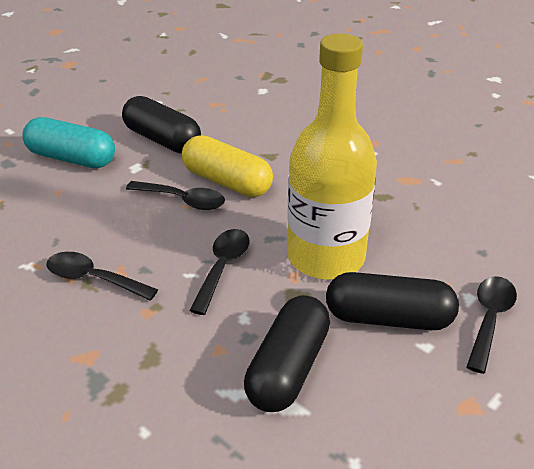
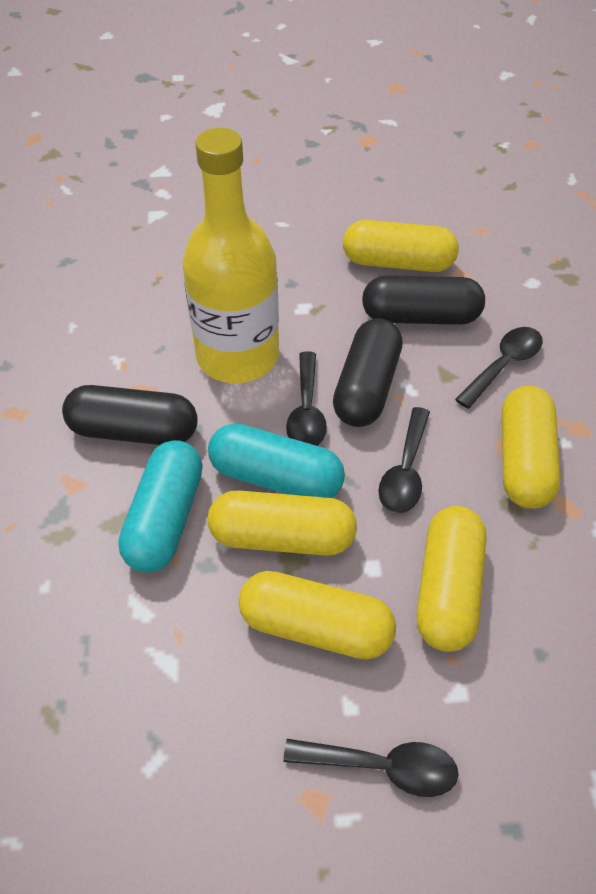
turquoise capsule: [22,117,115,168] = 1 -> [118,440,203,572] [208,423,345,498] = 2
yellow capsule: [182,135,273,197] = 1 -> [208,490,357,556] [239,571,396,659] [343,220,459,272] [417,506,486,652] [502,386,561,509] = 5

